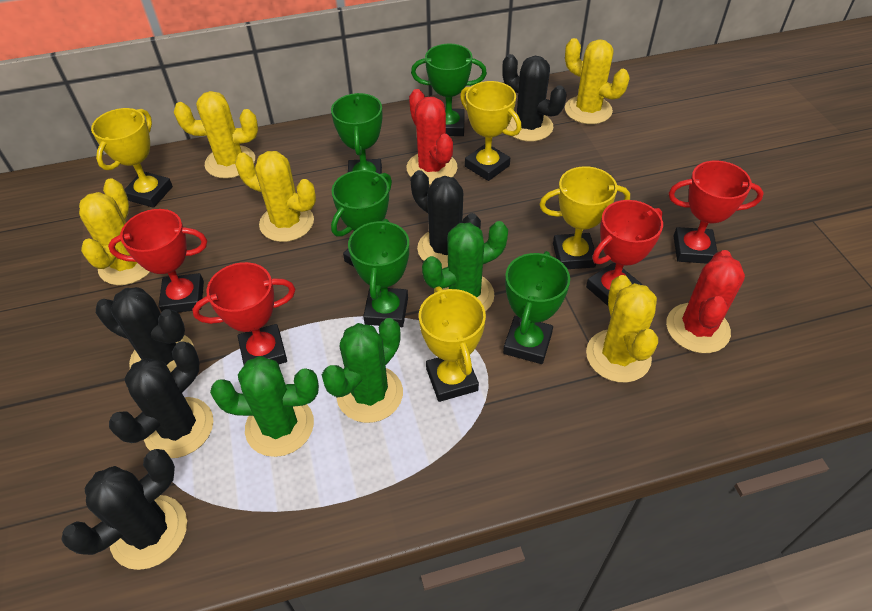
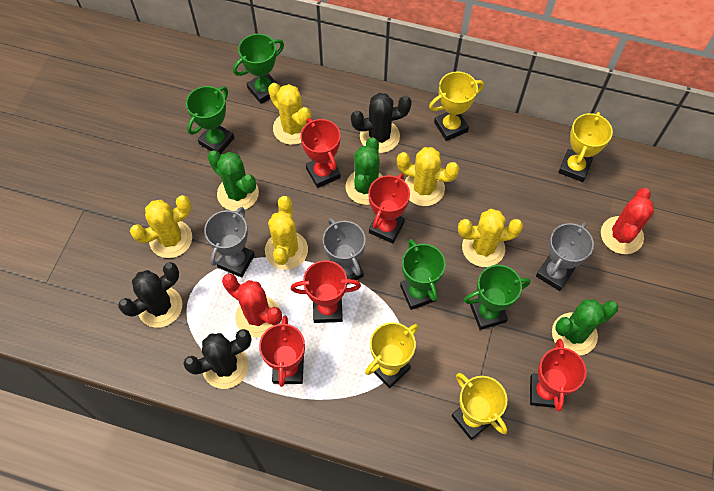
black cactus: [61,449,187,570] [96,287,194,372] [109,342,213,458] [411,170,481,269] [502,54,567,142] = 5 -> [118,262,182,328] [183,329,252,389] [351,93,412,153] = 3
green trophy: [331,93,383,174] [331,170,392,267] [348,219,409,327] [411,44,487,136] [503,251,570,364] = 5 -> [186,86,234,154] [233,34,284,104] [400,239,446,310] [464,265,530,330] = 4
grey trophy: none = 0 -> [204,207,255,278] [323,218,366,284] [536,223,594,291] = 3
red trophy: [108,209,207,312] [192,262,296,365] [586,200,663,307] [669,160,764,264] = 4 -> [259,315,305,387] [291,260,361,323] [300,118,341,188] [368,173,410,244] [530,339,587,412] = 5

